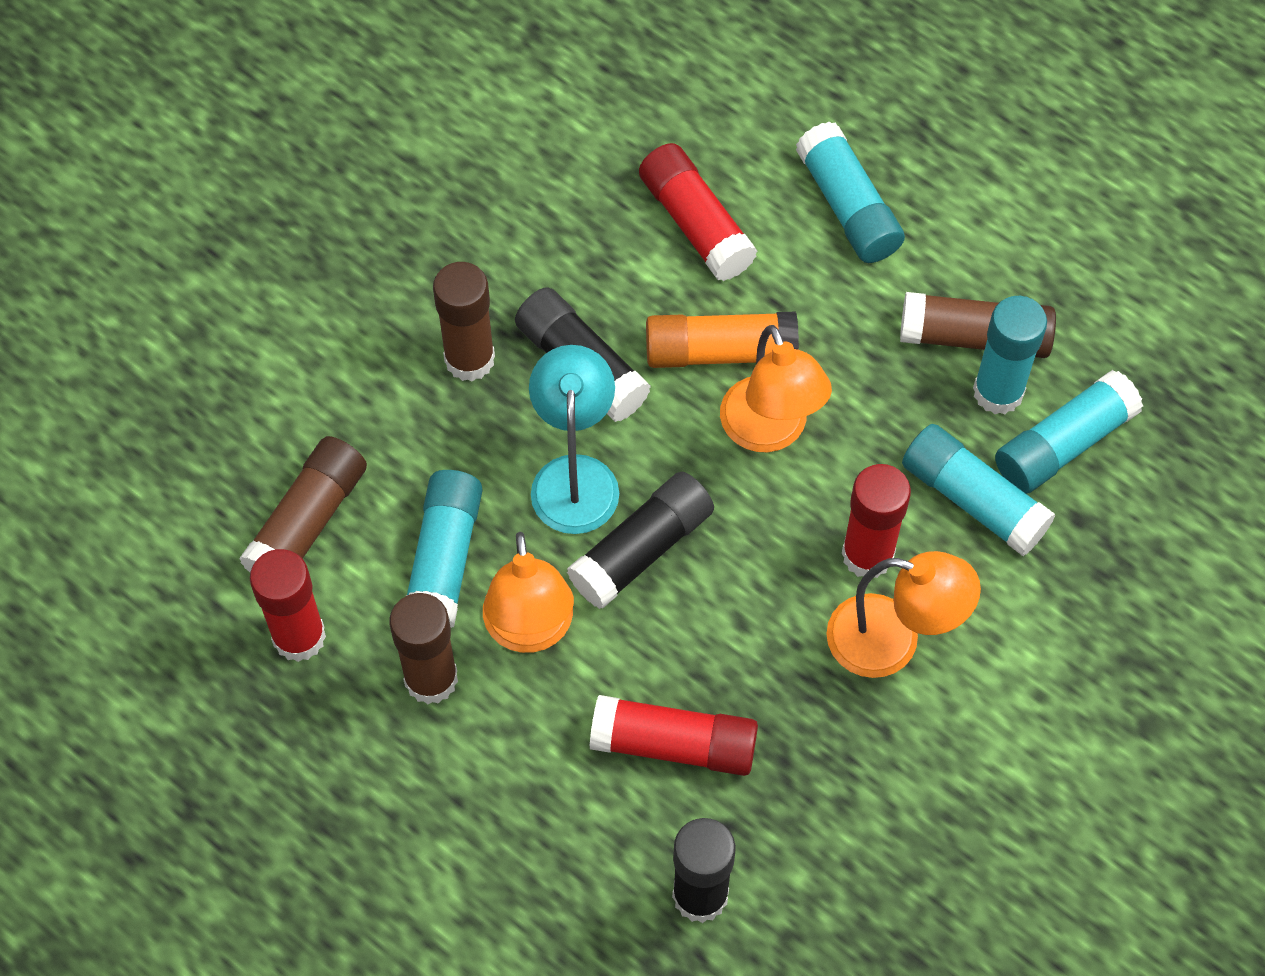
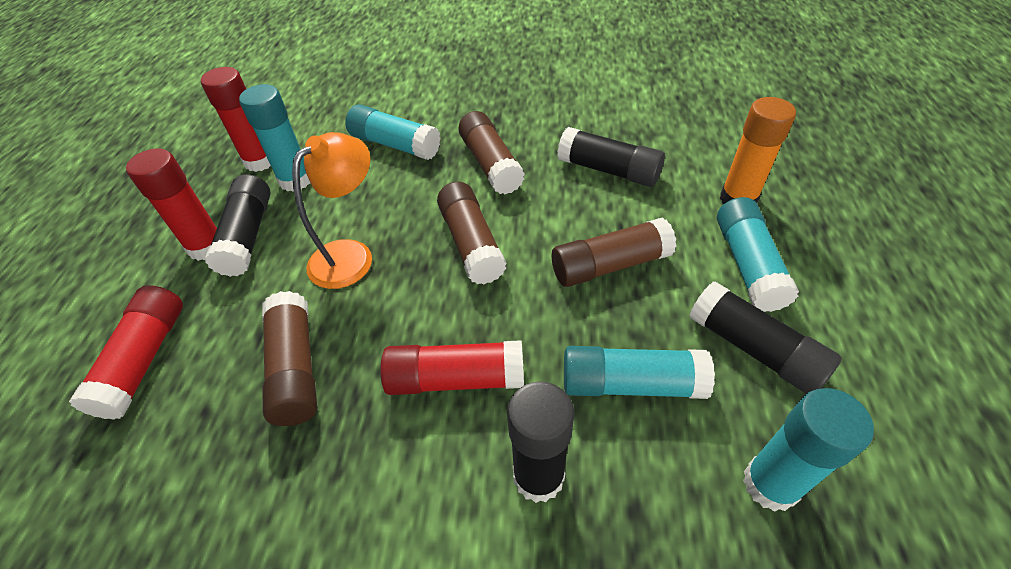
black glue stick: [515,287,651,422] [567,472,714,609] [672,818,736,923] = 3 -> [205,174,271,277] [507,381,574,503] [557,127,665,187] [689,282,842,394] = 4
orange lamp: [483,532,574,653] [720,325,832,452] [826,551,981,678] = 3 -> [292,132,372,289] = 1
turquoise lamp: [529,345,619,534] = 1 -> none = 0

